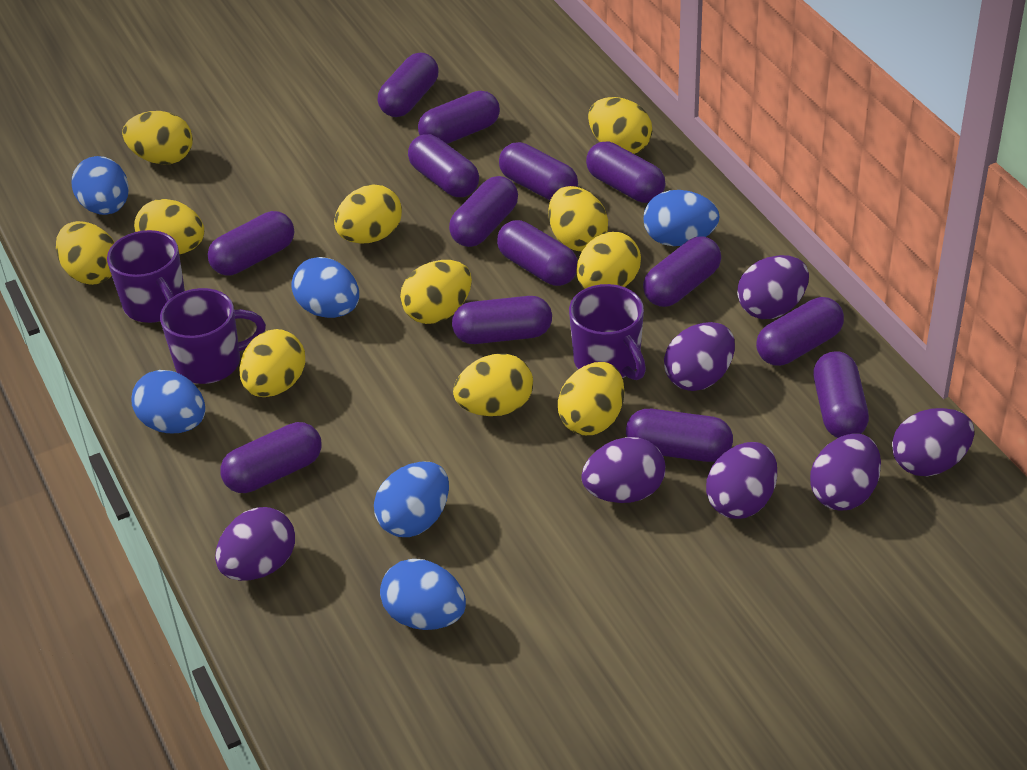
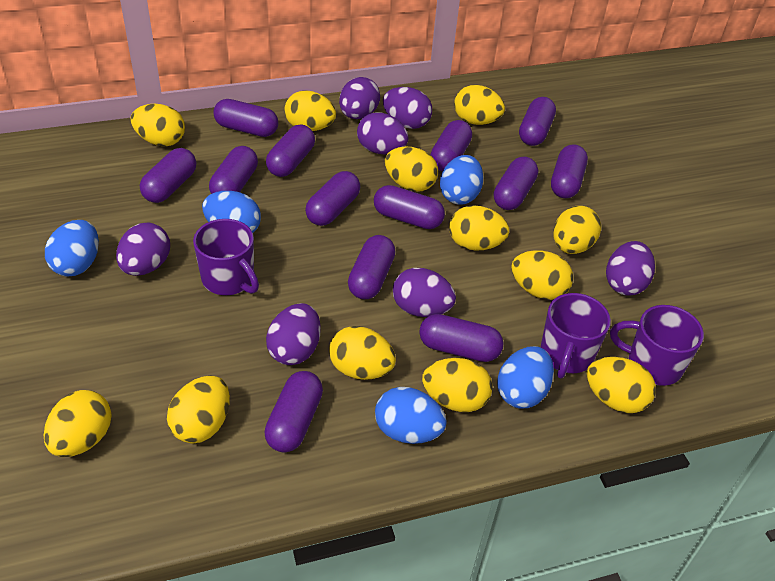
blue egg: [72,156,129,215] [131,370,205,433] [292,257,359,318] [374,462,449,537] [380,559,466,630] [643,190,720,246] = 6 -> [45,220,99,277] [202,191,261,233] [375,387,447,444] [440,155,484,205] [497,346,554,409] = 5
purple capsule: [208,211,294,275] [220,422,322,493] [378,53,439,117] [408,134,479,197] [418,91,500,144] [449,176,518,247] [452,296,552,344] [497,220,578,286] [499,142,578,200] [586,141,665,203] [626,409,733,462] [643,236,721,307] [756,297,844,366] [813,351,869,438] = 14 -> [140,148,196,203] [209,146,258,194] [214,99,278,137] [265,371,323,452] [266,125,315,177] [305,171,360,226] [348,235,396,299] [374,185,445,229] [419,314,504,362] [430,120,472,171] [494,157,538,210] [519,97,556,146] [551,144,588,198] = 13
yellow egg: [56,221,115,285] [122,111,193,165] [134,199,204,254] [239,329,305,397] [334,184,402,244] [400,260,472,324] [453,354,533,416] [548,186,608,251] [558,362,624,435] [576,232,641,289] [588,97,652,154] = 11 -> [44,390,112,457] [131,104,185,147] [167,376,230,443] [284,90,336,131] [329,326,396,380] [385,147,438,192] [422,358,493,412] [449,205,509,251] [454,85,505,125] [511,250,573,300] [553,206,601,254] [586,357,656,413] = 12

